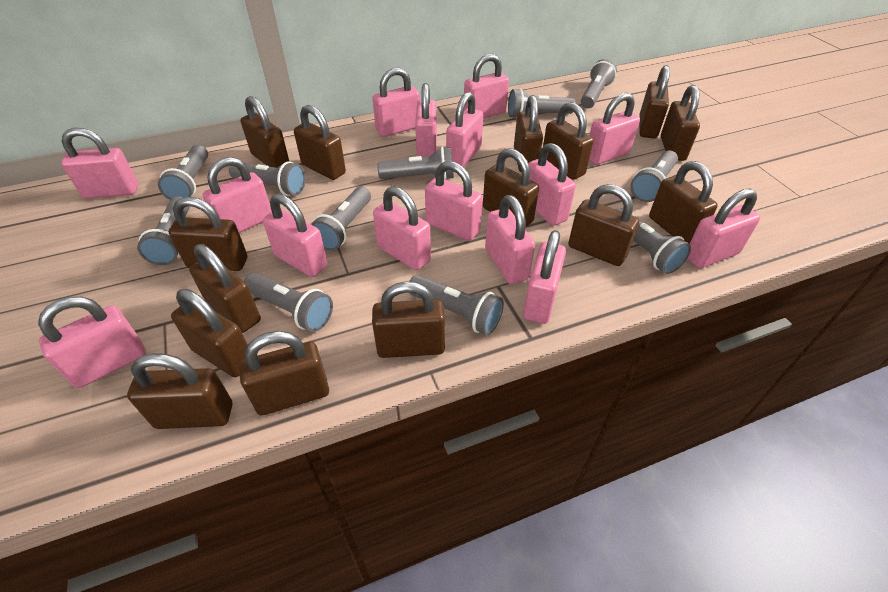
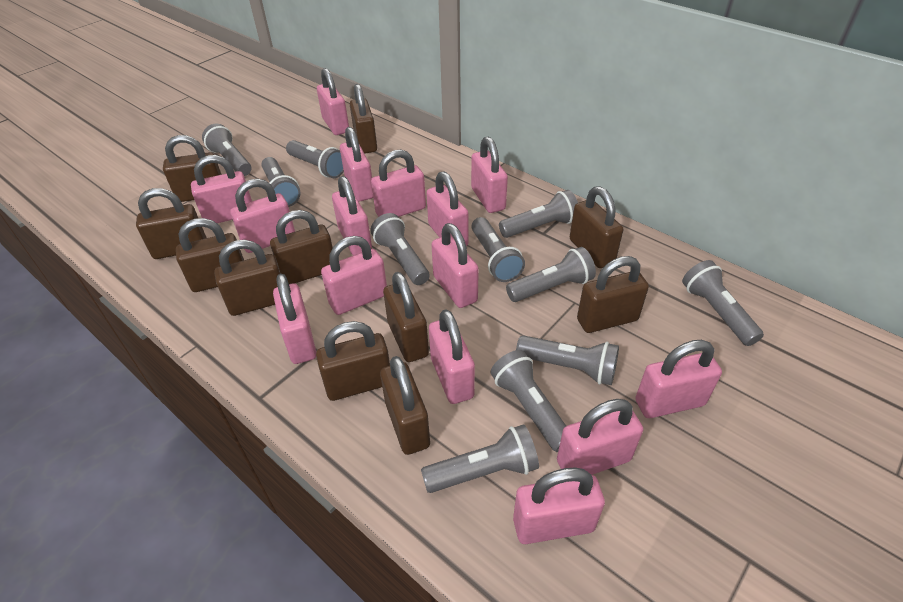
brown padlock: [127,353,232,429] [169,197,247,271] [171,289,248,377] [189,244,261,333] [239,331,329,416] [240,96,289,168] [294,105,346,180] [372,281,445,358] [483,148,539,227] [514,95,543,172] [543,102,594,180] [568,184,639,266] [639,65,670,139] [649,161,718,243] [661,85,700,161] = 15 -> [136,188,206,259] [163,135,222,202] [176,218,244,292] [215,240,281,316] [270,210,333,284] [316,321,390,401] [350,84,377,154] [380,356,430,455] [383,272,429,362] [570,186,623,268] [577,256,649,333] = 11

